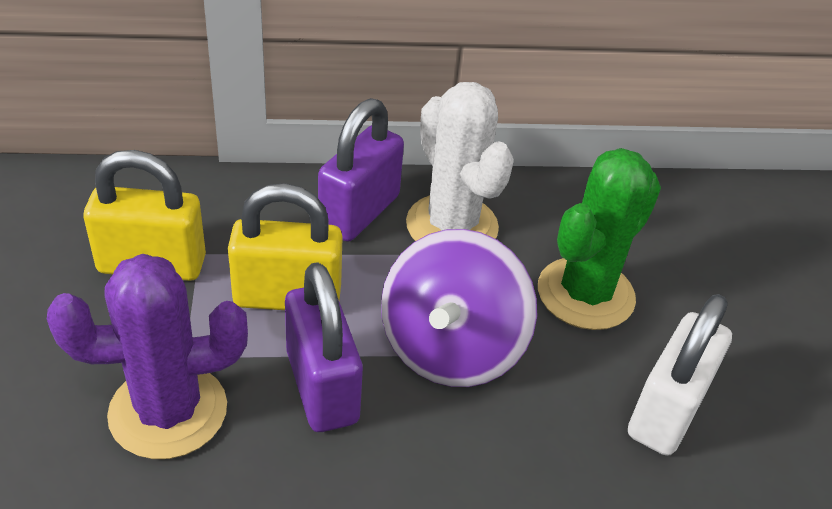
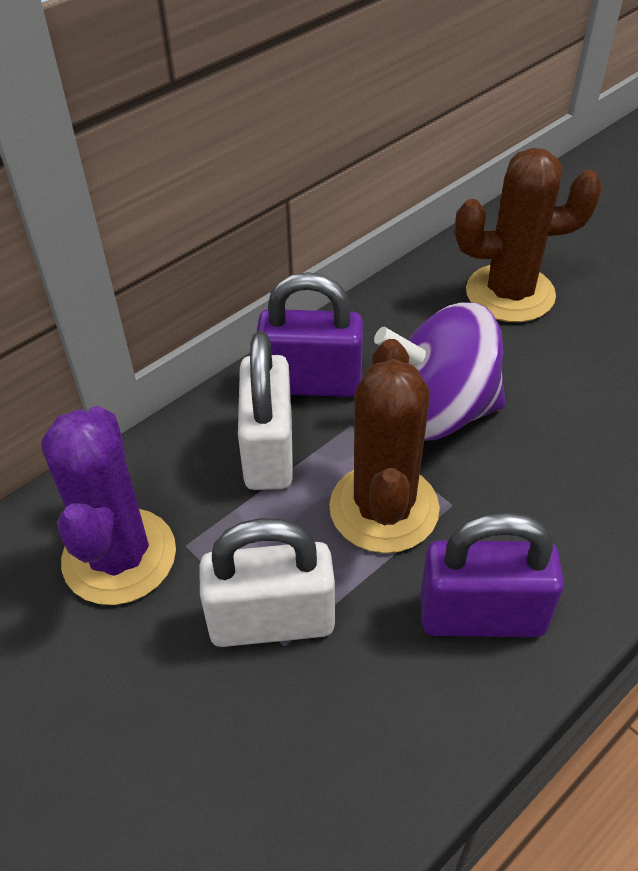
brown cactus: none = 0 -> [329,339,440,553] [455,148,603,322] = 2
green cactus: [538,148,661,330] = 1 -> none = 0
white cactus: [406,82,514,241] = 1 -> none = 0
white padlock: [628,294,732,456] = 1 -> [199,518,335,647] [238,331,293,490] = 2
yellow padlock: [84,150,206,281] [228,183,343,310] = 2 -> none = 0

